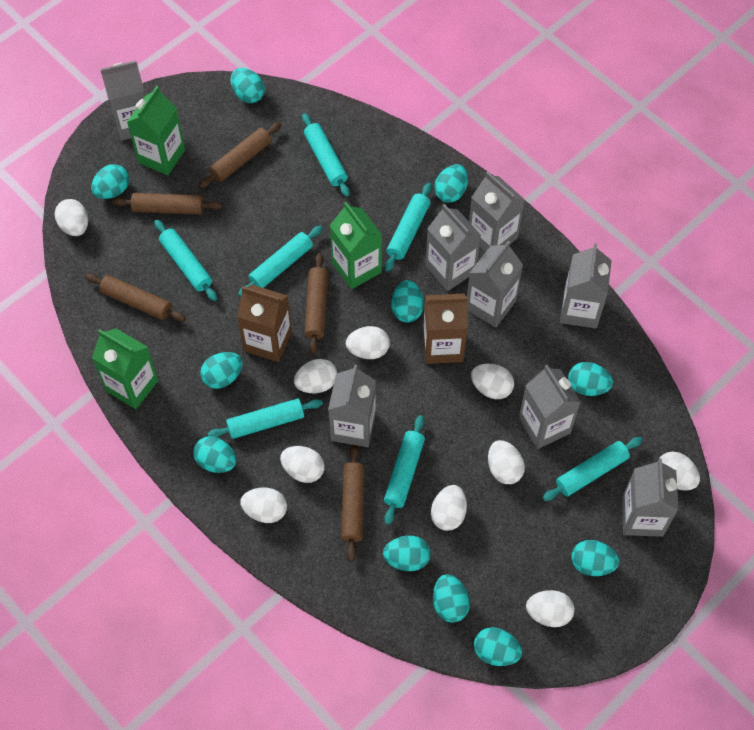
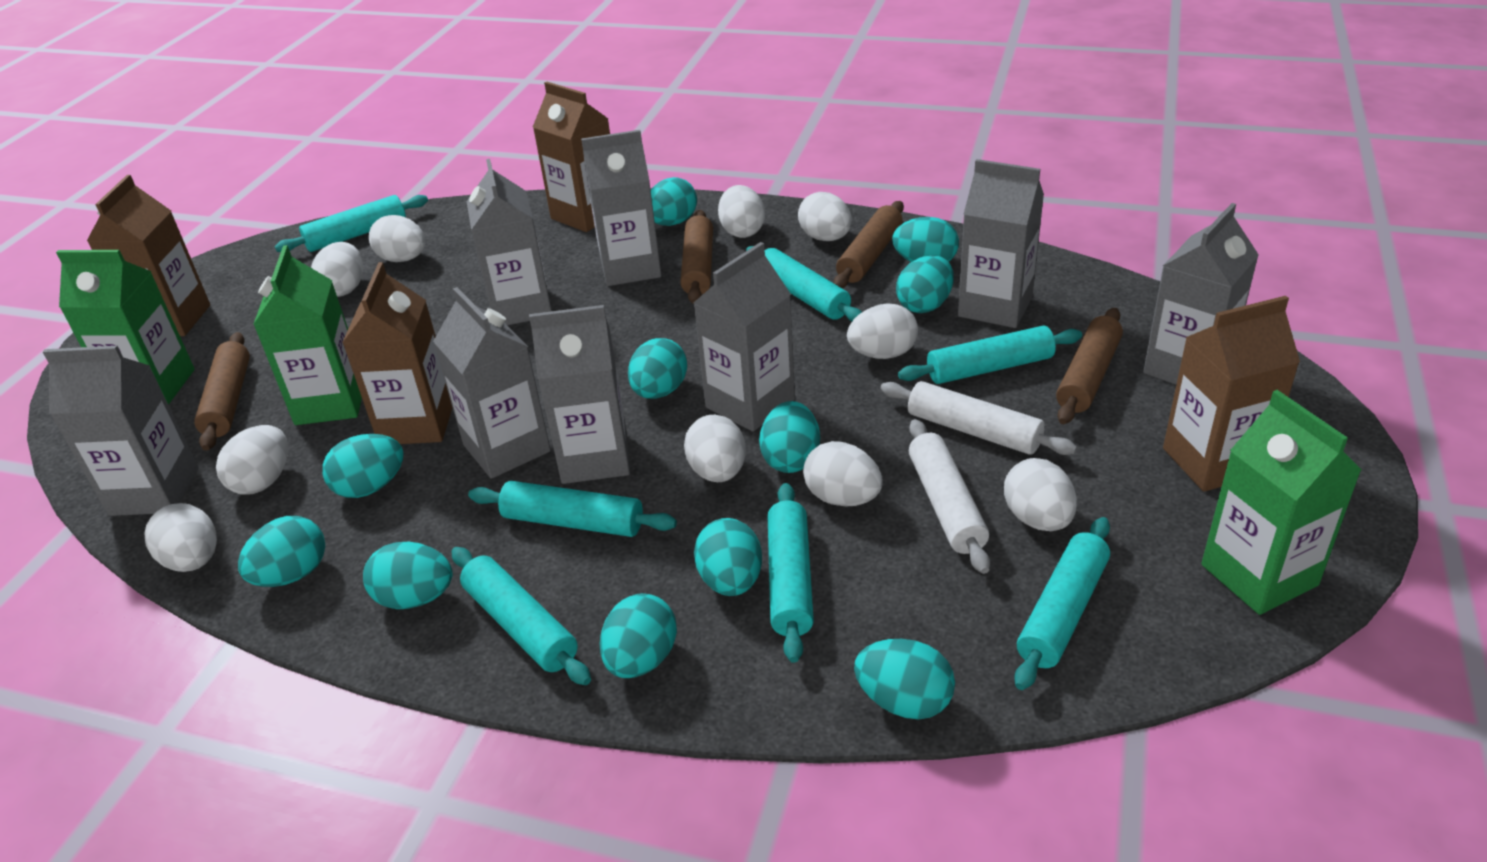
brown carton: [237,284,292,362] [423,294,468,364] = 2 -> [87,175,210,336] [342,262,453,444] [533,82,610,232] [1163,296,1300,492] = 4
brown rolling pin: [85,274,186,321] [112,193,222,215] [199,122,281,188] [304,253,328,355] [341,445,364,561] = 5 -> [194,332,250,451] [681,210,713,304] [834,201,904,289] [1056,308,1123,424] = 4
white rolling pin: none = 0 -> [880,381,1077,455] [909,419,990,574] = 2

